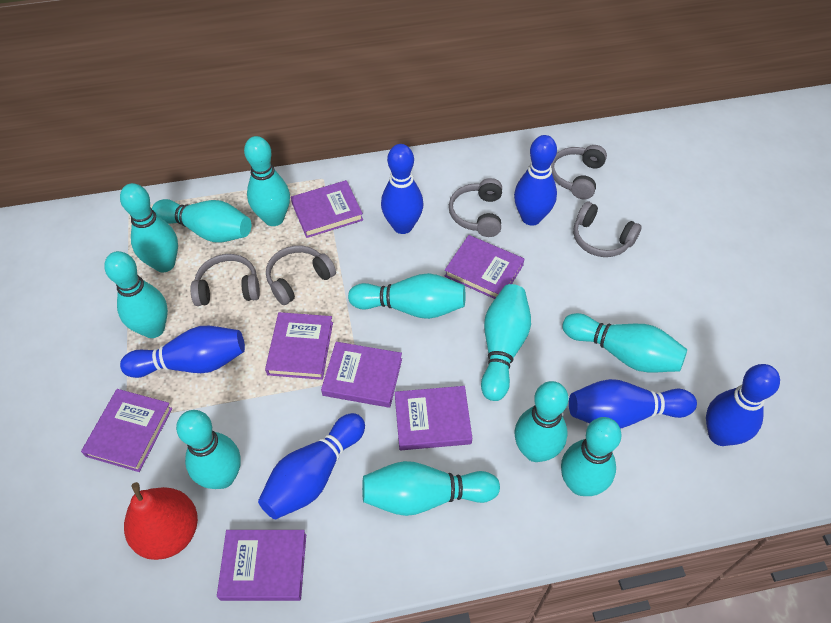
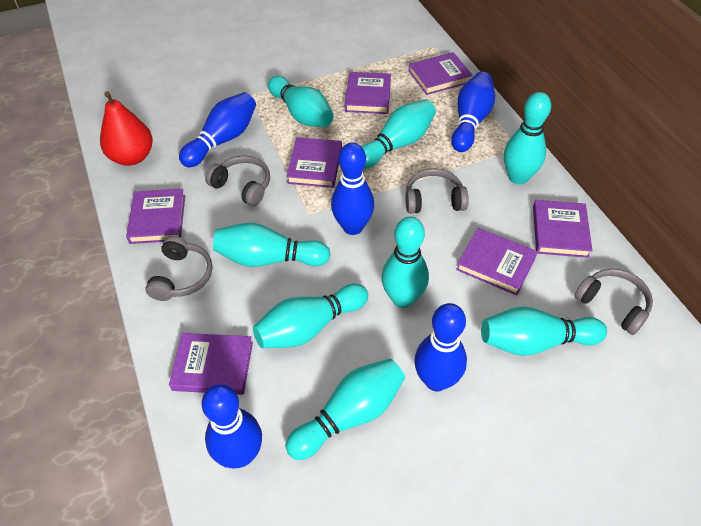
blue bowling pin: [120,326,245,378] [258,413,365,519] [381,144,424,234] [514,135,557,226] [569,379,697,428] [706,364,780,446] = 6 -> [179,92,256,167] [202,384,262,468] [331,143,374,235] [414,303,467,391] [451,72,495,152] = 5
grey headphones: [190,254,260,306] [266,245,336,305] [449,178,502,237] [551,145,607,199] [573,202,642,257] = 5 -> [145,236,213,301] [205,156,270,206] [405,168,469,214] [575,269,653,335] = 4
turquoise bowling pin: [104,251,168,338] [120,183,178,272] [152,199,251,242] [176,410,241,489] [244,136,290,226] [348,273,465,319] [362,461,500,516] [481,284,531,401] [515,381,569,462] [561,417,622,496] [562,313,687,372] = 11 -> [213,223,330,267] [253,283,368,348] [268,76,334,127] [285,358,405,460] [361,99,436,168] [381,216,429,308] [481,306,607,356] [504,92,551,185] = 8

